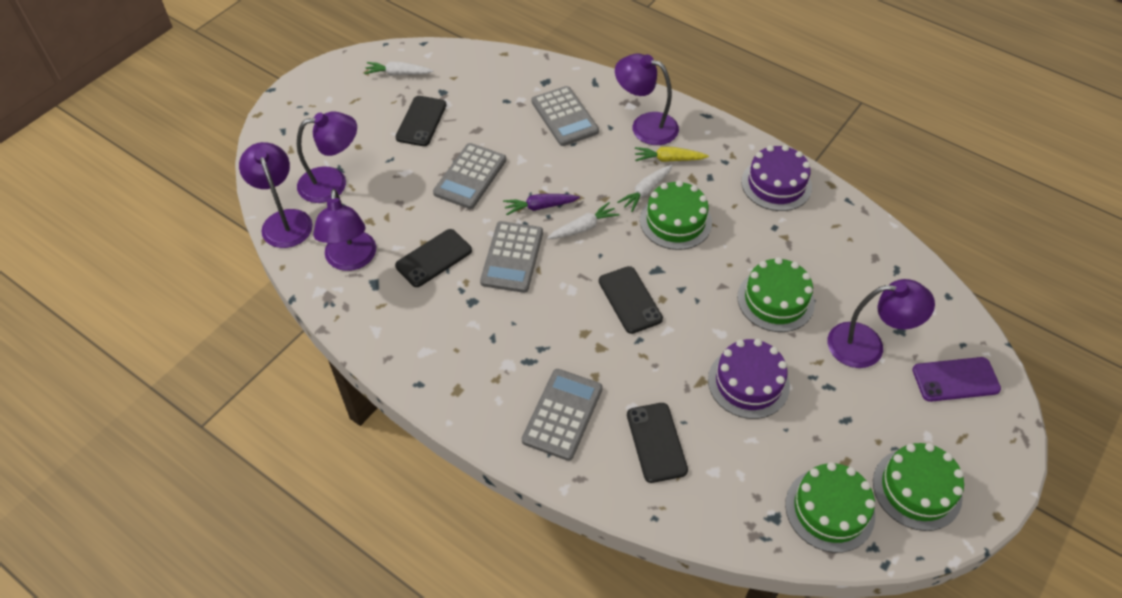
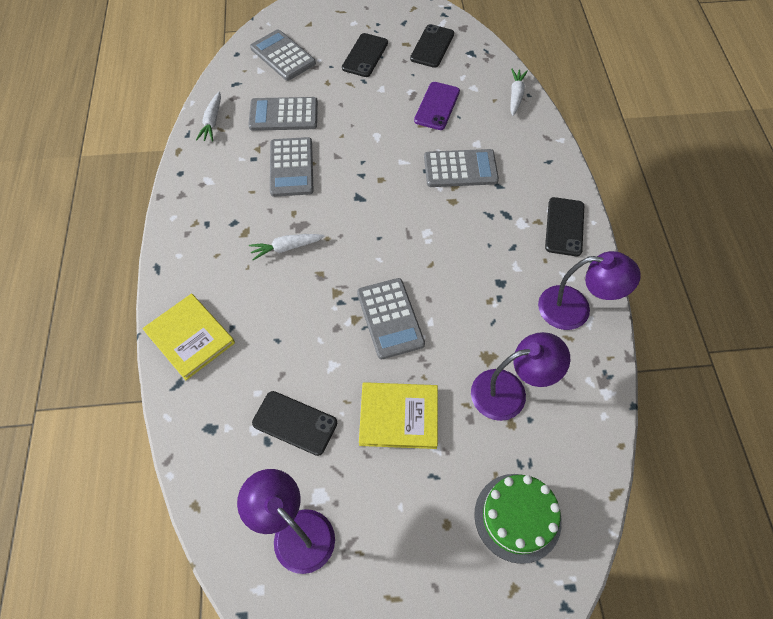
green cake: [640,180,712,250] [737,257,815,332] [785,462,875,553] [873,443,964,531] = 4 -> [474,474,562,564] = 1
grey calculator: [433,143,506,209] [480,221,543,293] [522,369,603,461] [531,86,599,146] = 4 -> [248,97,318,131] [250,30,316,81] [270,137,314,197] [357,278,425,359] [424,149,499,187] = 5
purple cake: [708,339,790,419] [741,145,812,211] = 2 -> none = 0
purple carrot: [503,194,580,215] = 1 -> none = 0
purple lamp: [239,142,313,248] [297,111,357,203] [313,189,376,271] [615,54,679,145] [828,279,935,368] = 5 -> [237,469,335,574] [471,332,570,421] [538,251,641,330] = 3
yellow book: none = 0 -> [143,294,235,380] [359,382,438,449] = 2
yellow carrot: [635,147,709,162] = 1 -> none = 0

